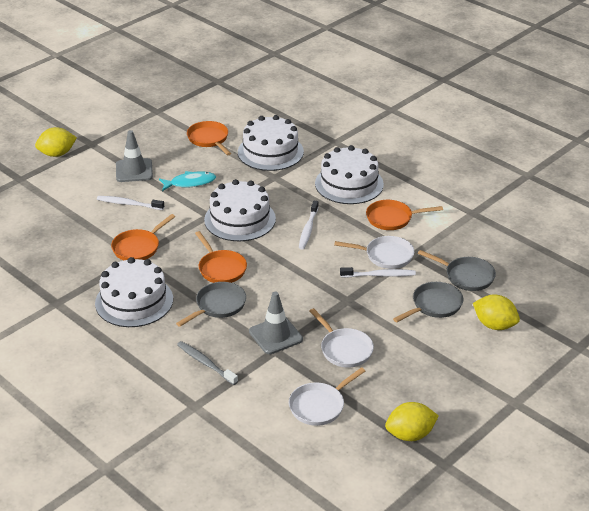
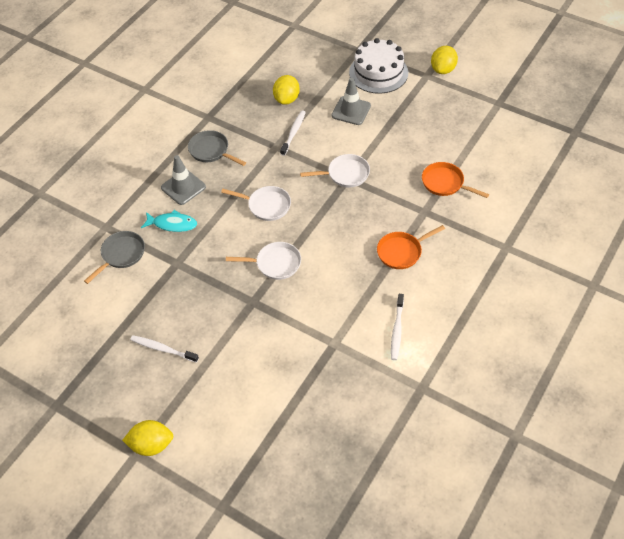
grey pan: [176,282,246,327] [393,282,463,322] [418,250,496,291] = 3 -> [84,231,145,284] [188,130,246,166] = 2
grey toothbrush: [177,341,238,385] = 1 -> none = 0
orange pan: [111,214,175,260] [187,121,231,155] [195,231,247,283] [366,200,443,230] = 4 -> [377,225,445,269] [422,162,489,198] = 2
white cake: [95,257,173,327] [204,179,276,241] [238,115,304,171] [315,145,384,204] = 4 -> [349,38,408,94] = 1

